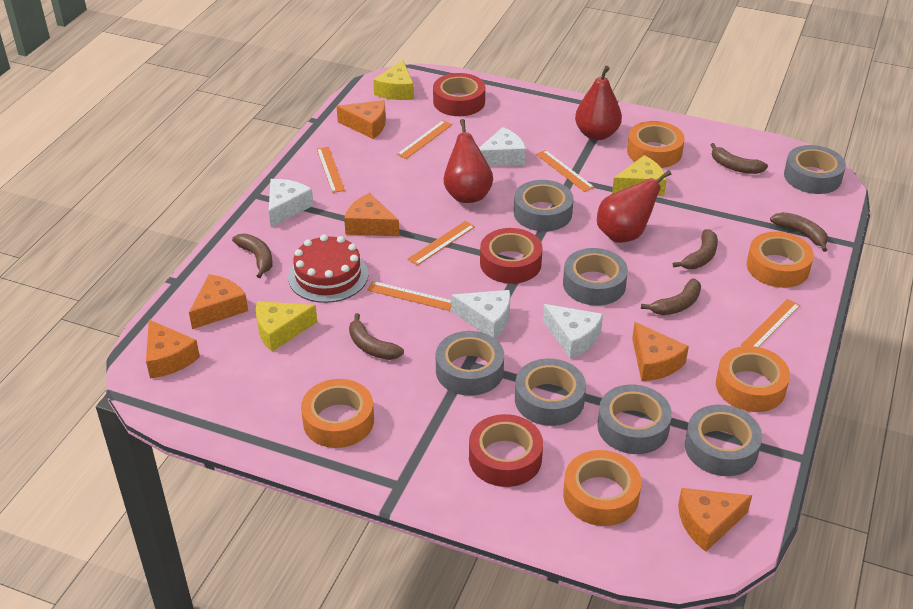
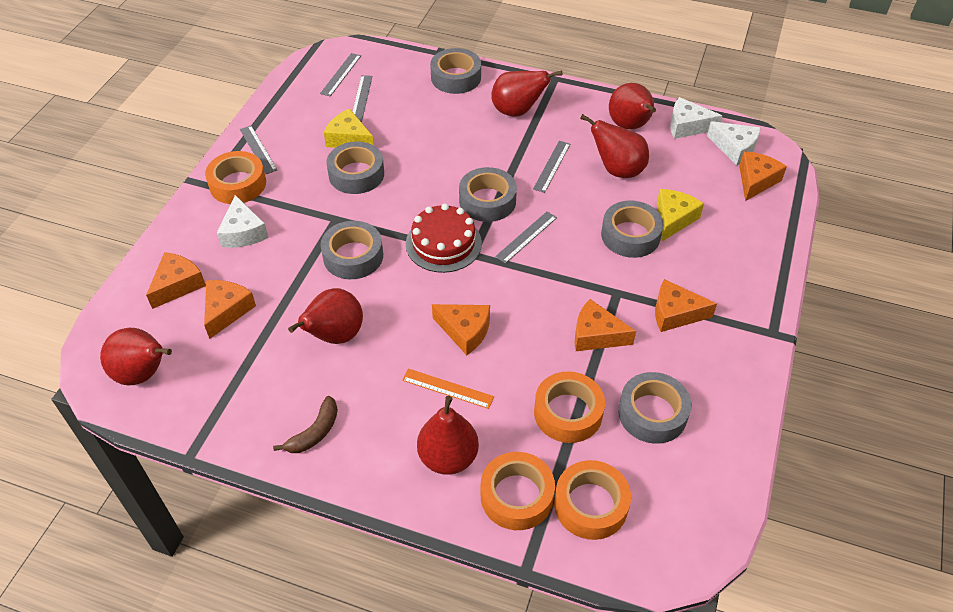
brown banana: [232,234,273,278] [349,313,404,360] [641,278,701,315] [673,229,718,269] [711,143,768,174] [770,212,828,252] = 6 -> [273,396,338,453] = 1
grey ruler: none = 0 -> [240,126,277,174] [320,53,361,96] [352,75,372,122] [495,212,557,264] [533,141,570,193] = 5
grey tape: [436,331,504,396] [514,180,574,231] [515,358,586,426] [563,248,628,305] [597,385,672,454] [685,405,762,476] [784,145,846,194] = 7 -> [321,221,383,279] [326,141,384,194] [430,48,481,94] [459,167,517,222] [601,200,663,258] [618,372,692,444] = 6
orange ruler: [317,147,345,193] [367,281,451,311] [397,120,453,159] [407,221,475,265] [536,150,595,192] [741,299,800,347] = 6 -> [402,369,494,409] = 1
orange tape: [301,379,374,448] [563,450,642,526] [627,121,685,168] [716,346,790,412] [747,232,814,288] = 5 -> [205,151,266,204] [481,452,555,530] [534,371,605,443] [554,460,631,540] = 4
red pear: [444,119,493,203] [575,66,622,140] [597,170,671,243] = 3 -> [100,328,172,385] [288,288,363,344] [417,396,479,475] [491,70,562,117] [580,114,649,178] [609,83,656,129] = 6
red tape: [433,73,485,116] [469,414,543,487] [480,228,543,284] = 3 -> none = 0
white cheese: [269,179,314,227] [451,290,510,339] [479,127,526,166] [543,304,603,359] = 4 -> [217,195,269,248] [670,97,722,139] [707,121,761,166] = 3
yellow cheese: [256,301,317,352] [373,60,414,100] [612,155,667,196] = 3 -> [324,109,374,148] [657,189,704,241] = 2

